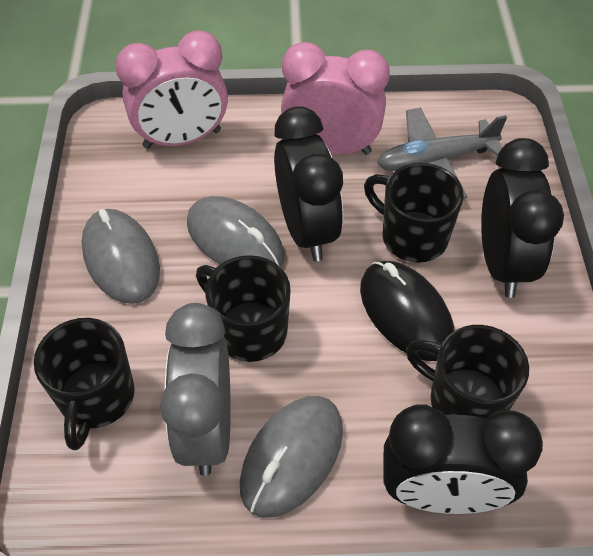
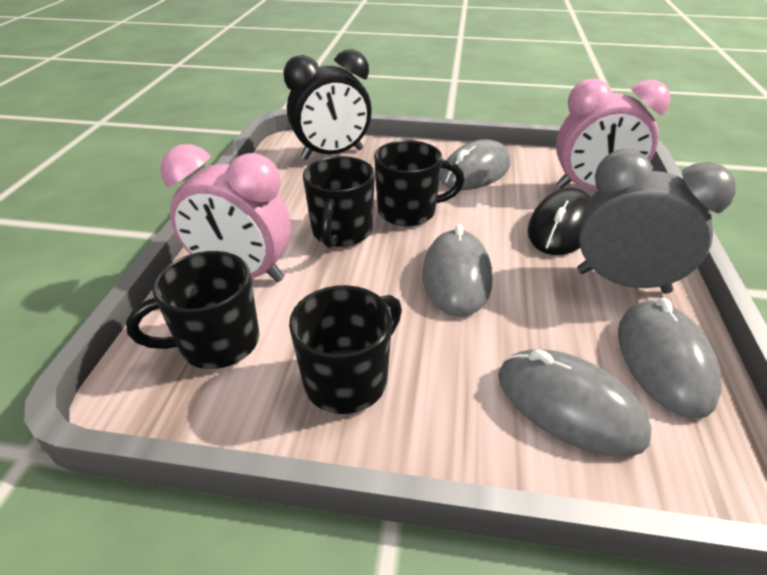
black clock: [274,106,343,261] [383,405,543,514] [481,138,564,298] = 3 -> [283,49,372,160] = 1
grey mouse: [82,209,160,304] [187,196,284,267] [240,396,343,518] = 3 -> [422,224,492,317] [440,139,510,190] [498,349,652,457] [618,298,722,419] = 4
grey plane: [377,107,507,198] = 1 -> none = 0

